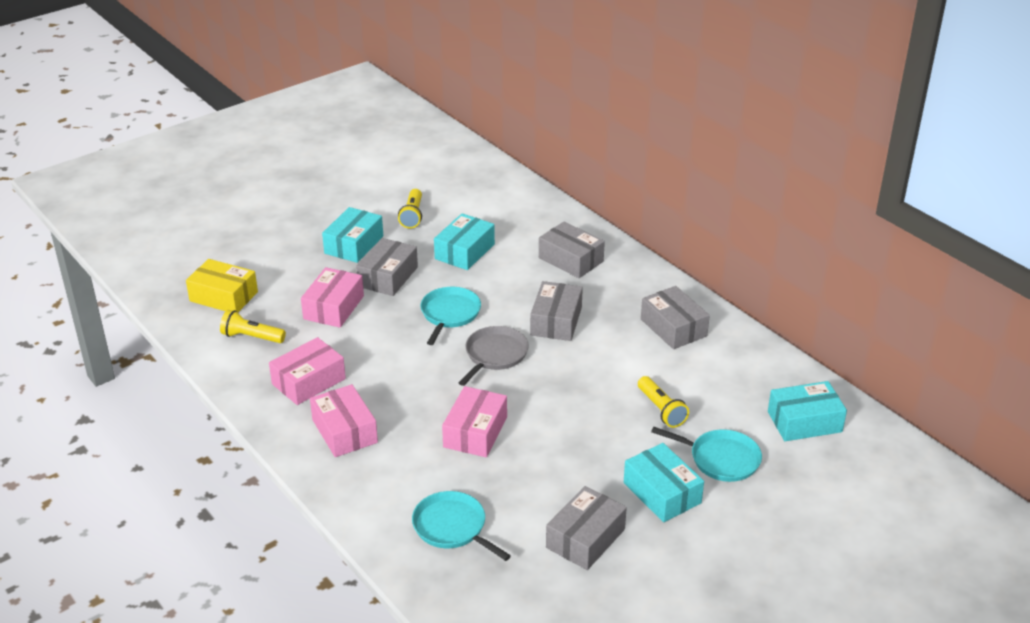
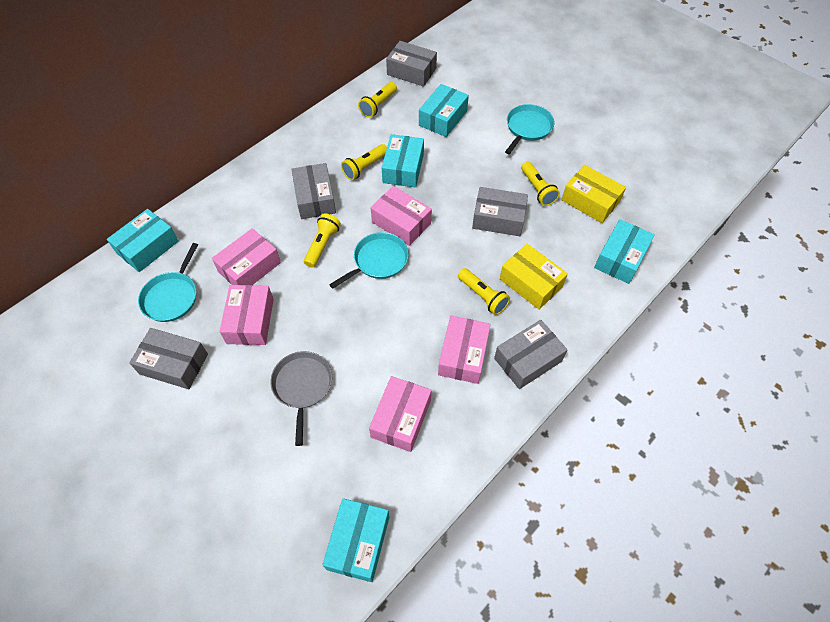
pink box: [269,337,346,405] [301,267,364,328] [310,384,378,457] [442,386,507,457] = 4 -> [212,228,281,285] [220,285,274,345] [369,376,432,452] [371,186,432,246] [438,316,491,384] = 5
turquoise box: [322,207,383,263] [434,213,495,270] [624,443,704,522] [768,381,847,441] = 4 -> [107,209,179,272] [322,498,389,582] [382,134,424,187] [419,84,469,137] [594,219,655,284] = 5
yellow box: [186,259,258,312] = 1 -> [500,244,568,310] [561,165,626,223] = 2
yellow flashlight: [220,310,286,343] [398,189,422,229] [638,376,689,428] = 3 -> [304,213,341,268] [341,144,387,180] [358,82,397,118] [458,268,510,315] [521,162,560,206] = 5

